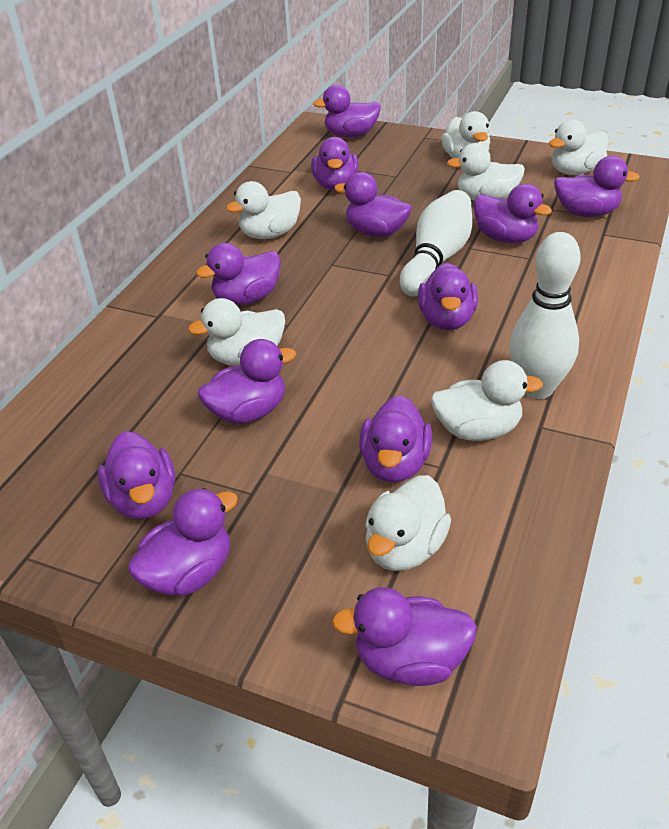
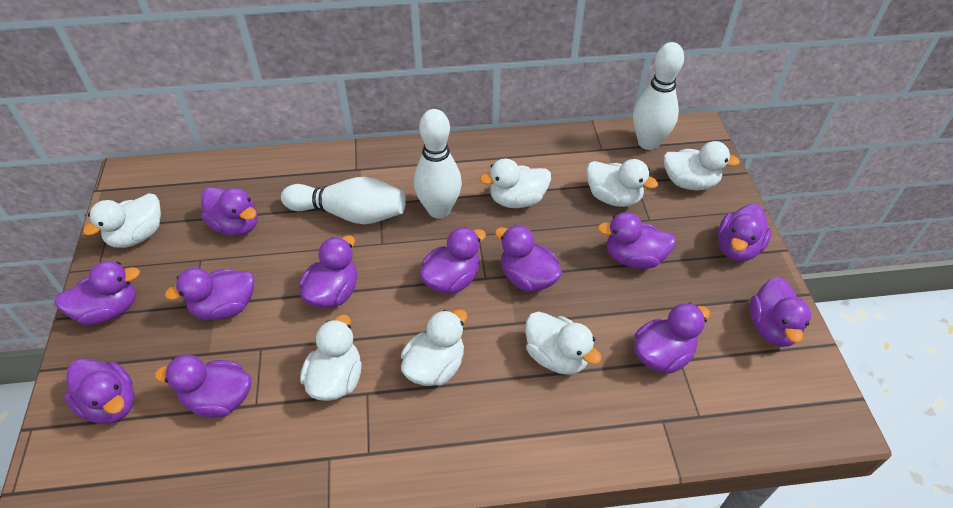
white bowling pin: [400,190,472,297] [509,232,581,399] = 2 -> [281,177,406,224] [414,109,462,219] [633,42,684,150] = 3

